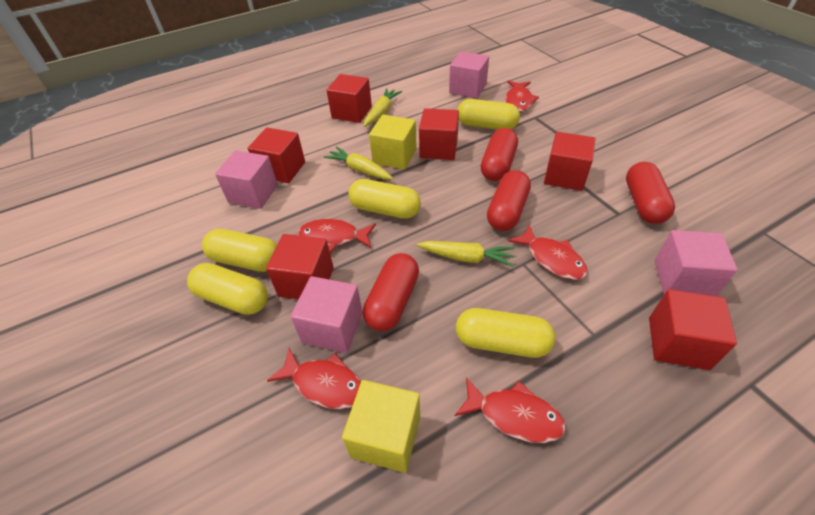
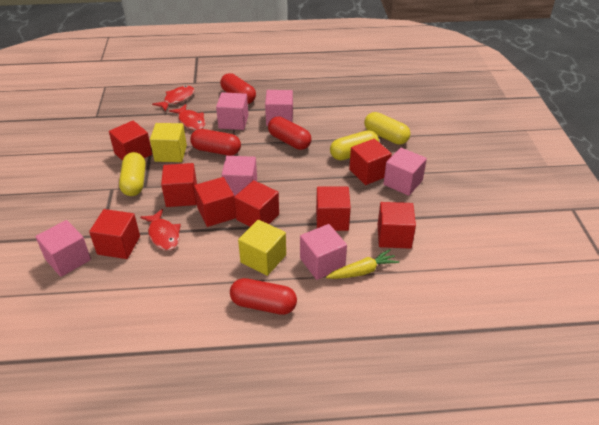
pink cube: [215,151,278,209] [291,276,363,353] [449,51,489,99] [655,230,738,296] = 4 -> [35,220,91,277] [216,92,248,130] [222,156,257,197] [265,90,293,126] [300,224,347,280] [383,148,427,196] = 6
red cube: [248,127,305,183] [266,234,334,299] [326,74,372,123] [419,108,459,160] [544,132,596,191] [649,289,737,370] = 6 -> [89,209,140,259] [109,121,152,161] [161,163,197,207] [194,177,236,227] [234,180,279,227] [316,187,351,231] [349,139,392,185] [378,202,416,249] = 8
red fish: [267,348,361,409] [298,219,376,253] [455,377,566,443] [505,81,539,112] [508,225,588,280] = 5 -> [140,209,181,251] [152,86,195,112] [169,104,206,130] = 3
yellow capsule: [187,263,268,315] [202,229,277,272] [348,179,421,219] [456,308,555,358] [457,99,520,130] = 5 -> [119,152,146,196] [330,130,379,160] [364,112,410,145] = 3
yellow carrot: [324,146,393,180] [364,88,402,127] [417,241,514,267] = 3 -> [326,249,399,279] = 1

